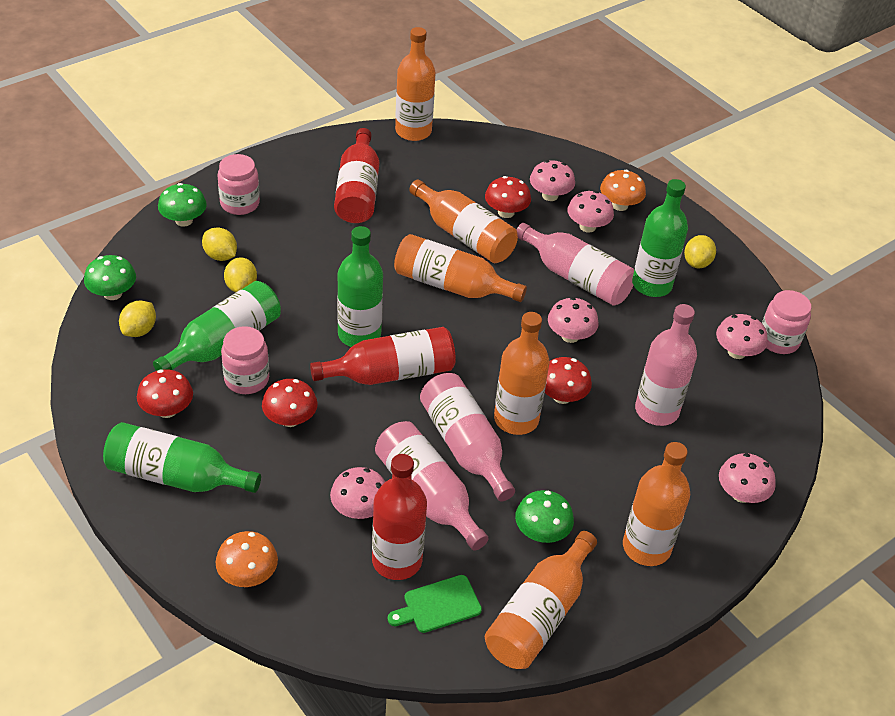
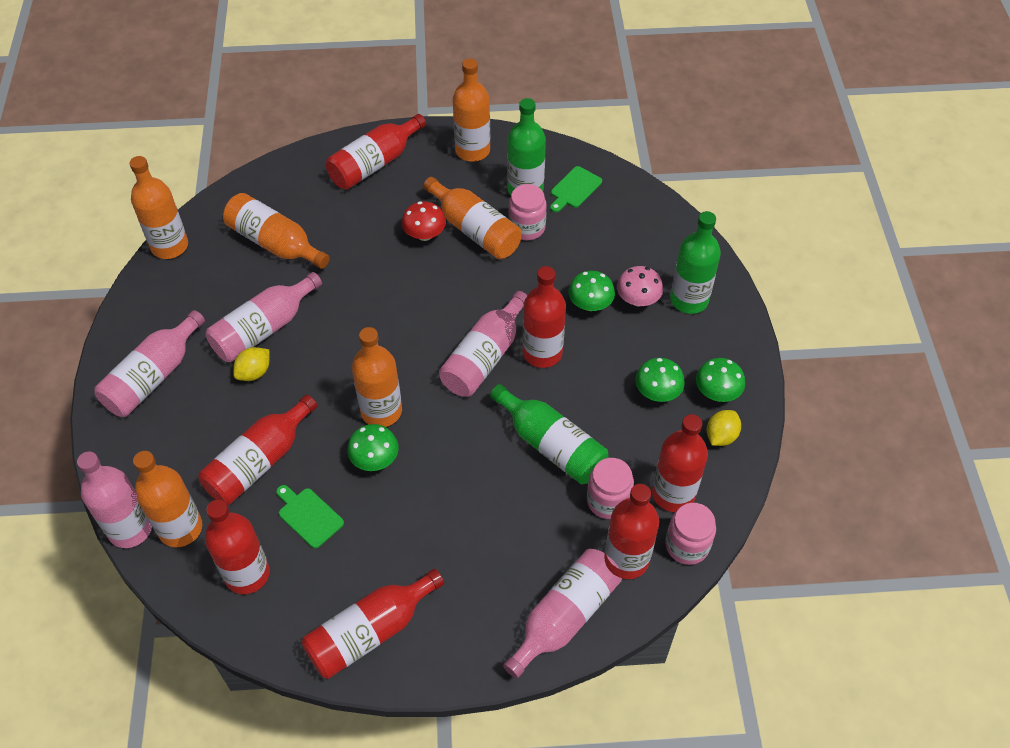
green bottle: [103,422,261,493] [153,281,281,371] [337,226,383,347] [634,179,688,297] = 4 -> [490,384,608,484] [507,98,546,195] [670,211,721,314] = 3
green cutting board: [387,575,482,633] = 1 -> [276,485,344,548] [550,166,602,212] = 2
green mushroom: [84,255,136,300] [158,183,207,227] [515,490,574,543] = 3 -> [347,424,399,471] [568,271,615,311] [635,358,685,402] [696,358,745,402] = 4
orange mushroom: [216,531,278,587] [600,170,646,211] = 2 -> none = 0
pink bottle: [375,421,489,551] [420,373,515,501] [517,223,636,306] [635,304,697,426] = 4 -> [77,451,152,548] [94,310,205,417] [205,272,322,362] [439,291,527,397] [503,549,622,679] = 5
pink mushroom: [330,467,385,519] [530,160,575,201] [548,297,599,343] [567,191,614,233] [716,314,767,359] [719,453,776,503] = 6 -> [617,266,663,307] = 1
red bottle: [310,327,456,385] [334,128,379,223] [372,454,427,580] = 3 -> [199,395,317,505] [205,499,270,594] [301,569,444,679] [326,114,426,190] [522,266,566,368] [605,484,659,579] [652,414,708,512] = 7
red mushroom: [137,369,193,418] [262,379,318,427] [485,176,531,218] [545,357,592,404] = 4 -> [402,201,446,241] = 1
yellow lemon: [119,301,156,337] [202,227,237,261] [224,257,257,292] [684,235,716,268] = 4 -> [233,347,269,381] [706,410,741,446] = 2

